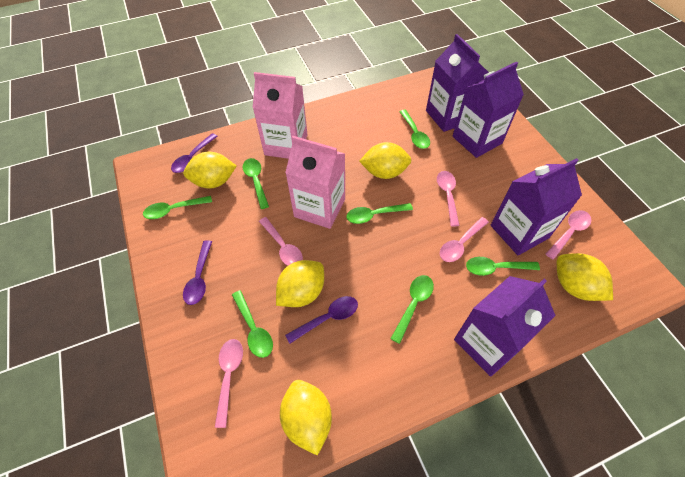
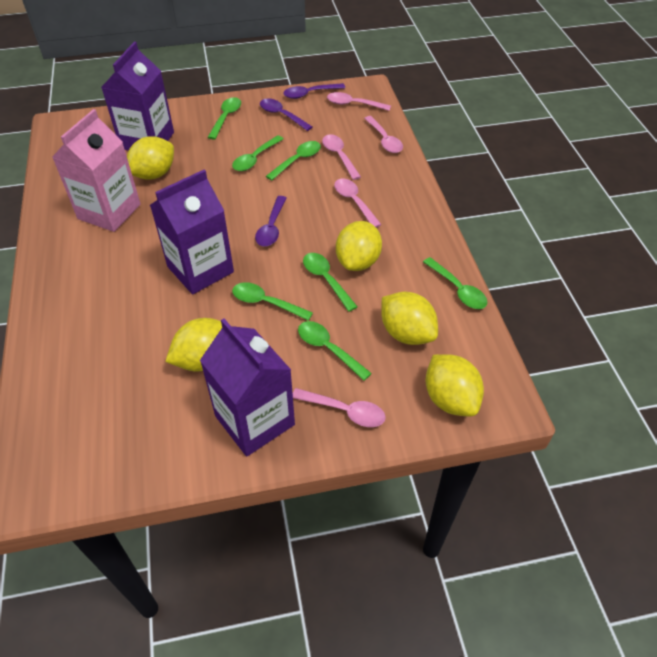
pink carton: [253,72,308,159] [285,136,345,229] = 2 -> [52,109,141,232] = 1
purple carton: [426,34,489,132] [452,61,524,158] [454,276,556,377] [491,158,582,255] = 4 -> [101,42,174,151] [150,170,234,295] [200,319,295,456] = 3

